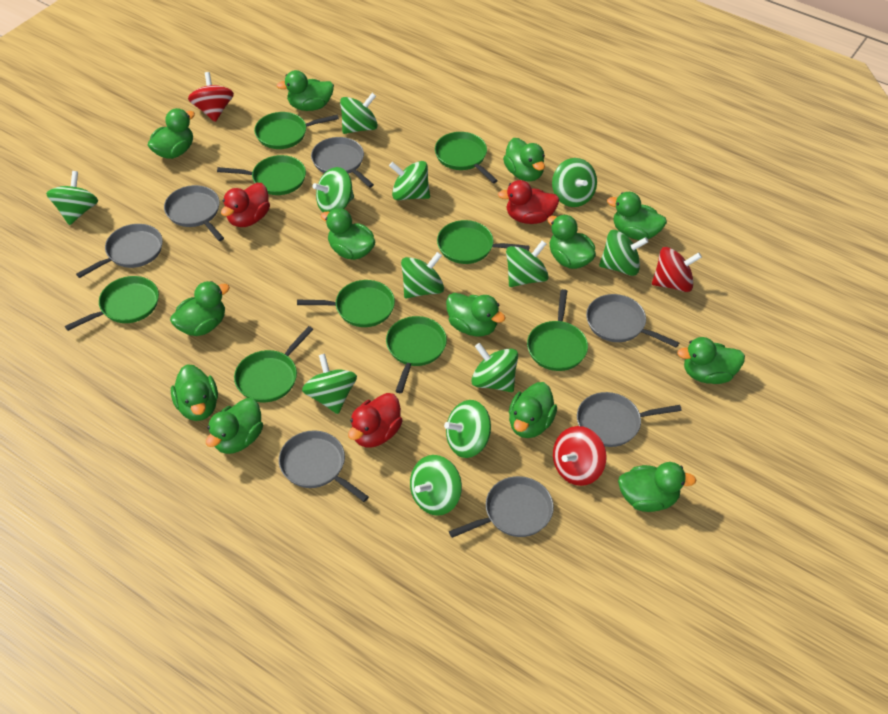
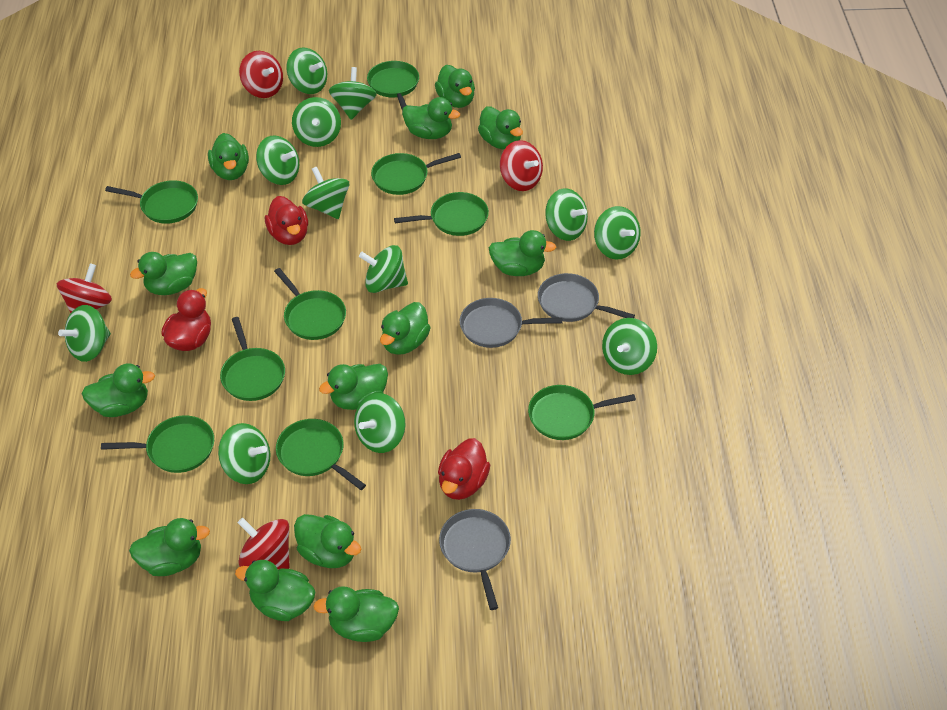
grey pan: [76,224,163,278] [164,185,224,241] [279,430,369,502] [311,137,374,188] [449,476,554,538] [577,392,682,447] [586,294,679,348] = 7 -> [439,509,511,610] [460,298,562,348] [538,273,635,322] = 3
red spinning top: [188,72,234,122] [553,426,607,486] [652,247,702,292] = 3 -> [57,263,112,313] [238,518,290,569] [239,51,283,98] [500,140,543,191] = 4

